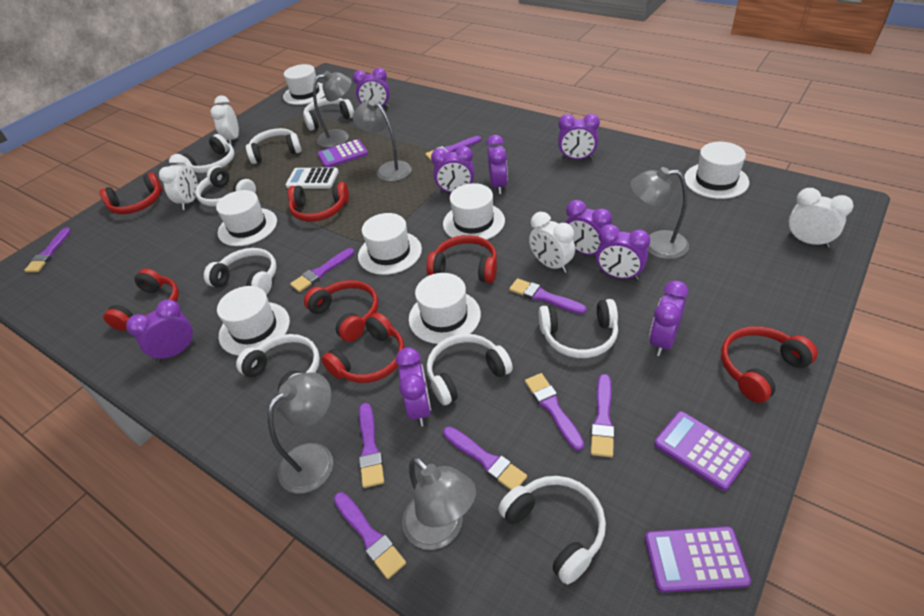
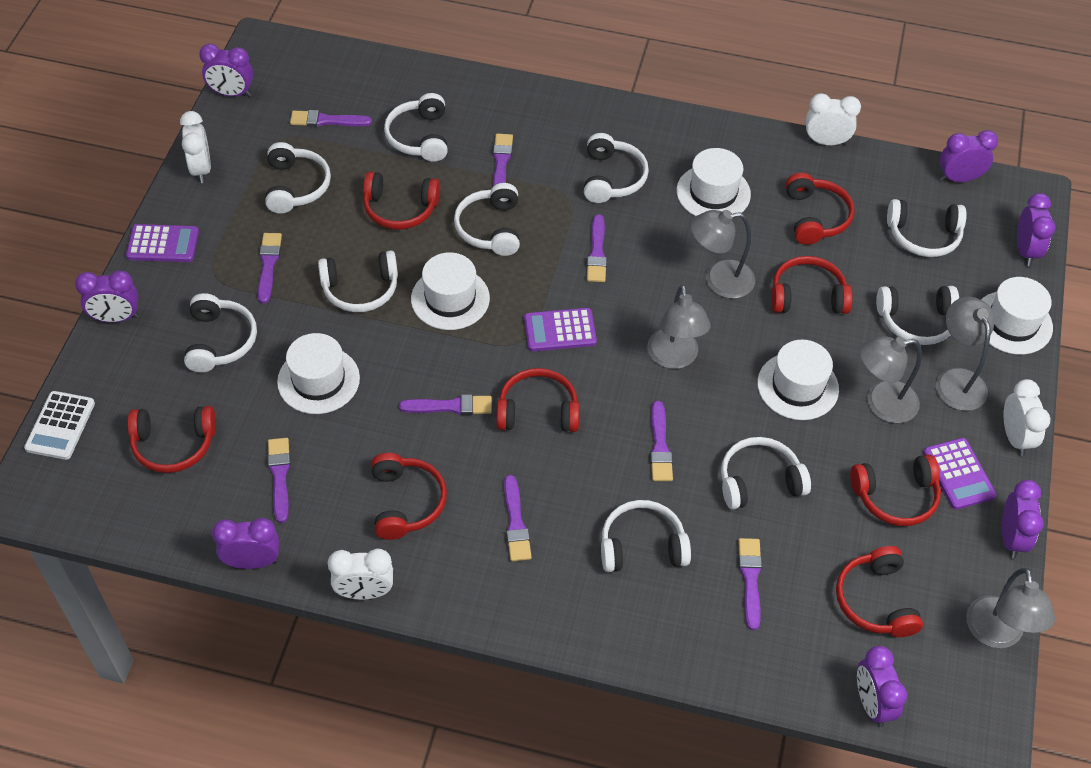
purple clock: [126,299,196,363] [353,68,390,108] [396,347,431,426] [431,146,474,194] [486,135,508,194] [558,114,600,160] [565,200,612,255] [596,224,650,280] [649,280,689,356] = 9 -> [75,271,139,323] [199,44,253,97] [212,518,279,569] [857,646,907,727] [940,130,998,182] [1002,480,1044,558] [1017,193,1056,266] = 7
red headphones: [99,172,162,214] [103,268,179,331] [288,182,349,222] [304,280,378,342] [322,312,405,383] [426,235,497,283] [721,326,818,403] = 7 -> [127,406,216,473] [363,172,440,229] [371,453,447,540] [496,368,579,432] [771,256,853,314] [786,172,854,245] [836,546,923,637] [850,454,941,526] = 8
white hat: [216,190,277,246] [217,286,290,356] [283,64,325,105] [358,213,422,275] [409,273,481,344] [443,183,505,240] [684,142,749,199] = 7 -> [277,333,360,414] [411,252,490,330] [676,148,751,216] [757,340,839,420] [981,277,1053,355] = 5
white headphones: [177,134,234,173] [195,166,256,207] [204,248,277,295] [236,334,320,392] [246,128,301,164] [303,98,354,131] [427,334,513,405] [498,476,606,585] [539,299,618,358] = 9 -> [184,293,257,372] [265,142,331,214] [318,251,398,312] [384,93,448,162] [454,183,520,256] [584,133,649,203] [601,500,691,572] [721,437,811,510] [876,286,959,345] [887,199,967,257] = 10

